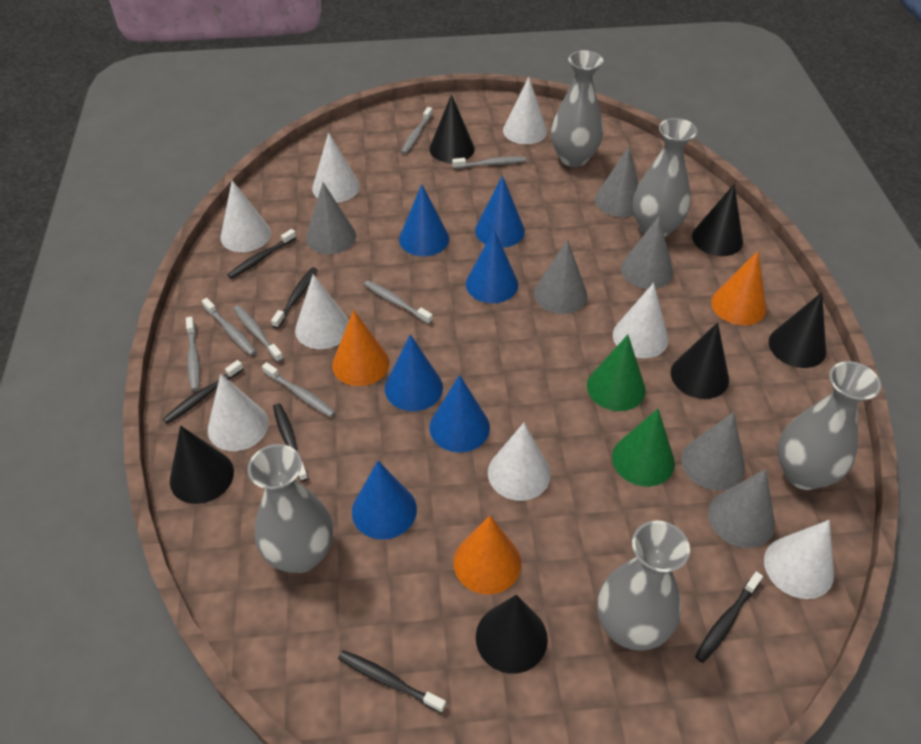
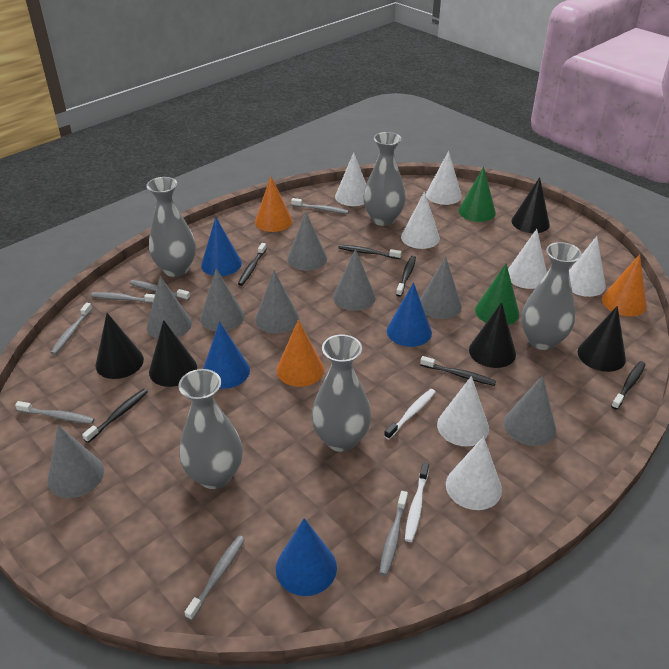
black cone: [170,425,234,504] [429,94,475,163] [476,594,548,674] [671,322,729,399] [692,184,743,256] [769,292,826,368] = 6 -> [95,313,144,379] [149,320,197,387] [469,302,516,368] [512,177,550,233] [578,306,626,372] = 5
blue cone: [352,461,417,539] [385,334,443,411] [399,184,449,256] [430,375,490,453] [466,229,518,303] [475,176,525,248] = 6 -> [201,217,242,276] [203,322,250,389] [276,518,337,596] [387,282,432,347] = 4
grey cone: [306,182,356,254] [534,240,587,314] [595,146,639,217] [621,216,673,289] [681,412,745,490] [708,469,775,548] = 6 -> [48,425,104,498] [147,276,192,339] [200,269,244,331] [255,270,299,333] [287,212,327,271] [333,249,376,311] [420,257,462,319] [504,376,556,446] = 8
white cone: [208,374,269,451] [220,180,271,252] [295,274,349,349] [312,132,360,203] [488,423,551,501] [503,77,547,144] [613,283,669,358] [764,520,834,599] = 8 -> [335,152,366,206] [401,191,440,249] [426,151,462,205] [437,376,489,446] [446,436,502,510] [508,229,547,289] [569,236,606,297] = 7
white toothbrush: none = 0 -> [384,389,436,440] [405,462,429,542] = 2

